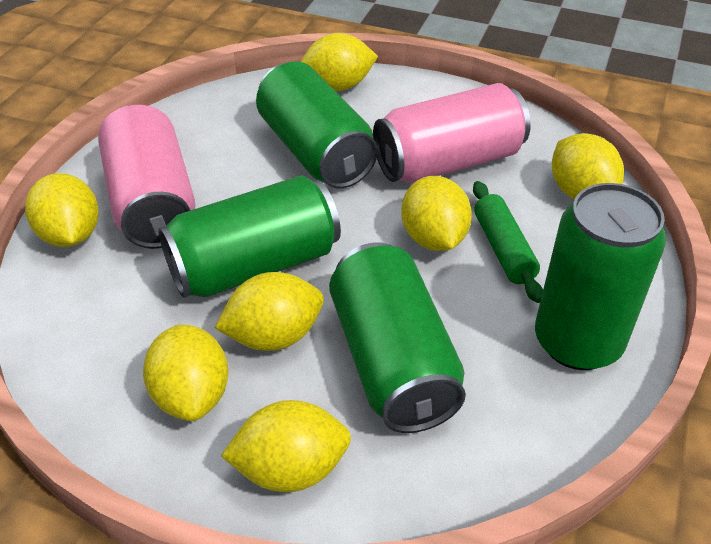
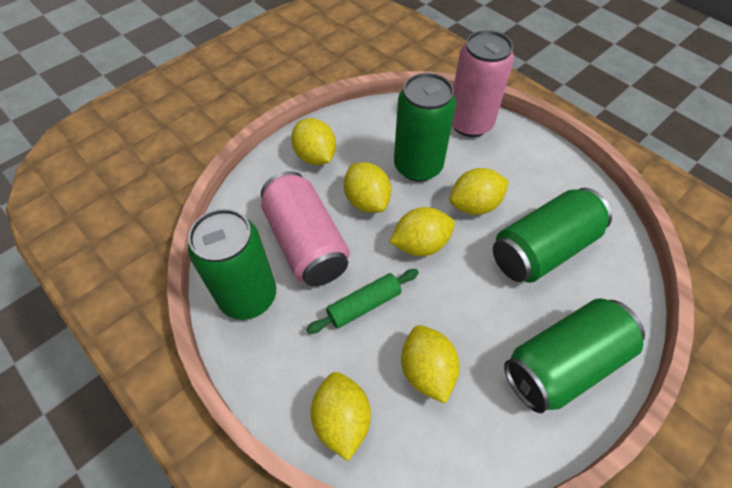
yellow lemon: [25,173,99,247] [143,325,228,421] [215,272,324,351] [221,400,351,492] [300,33,378,91] [401,176,472,251] [552,133,624,199] = 7 -> [291,118,336,165] [310,372,371,461] [344,162,391,213] [389,207,455,256] [401,325,460,404] [449,168,509,215] = 6

